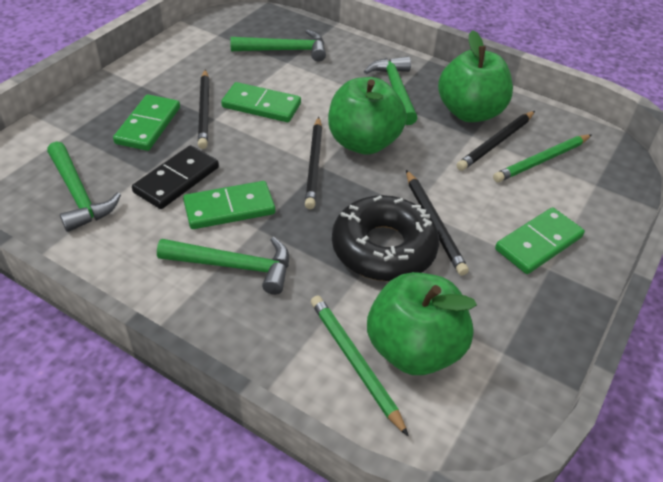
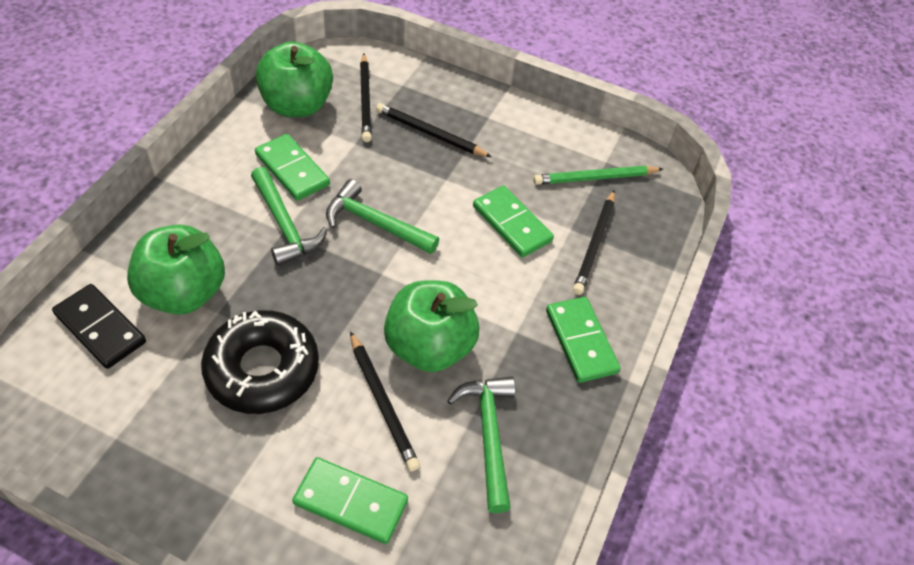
green hammer: [47,142,121,232] [157,237,289,295] [230,29,326,62] [364,56,418,125] = 4 -> [251,167,328,266] [326,179,439,254] [447,377,515,513] = 3
green pencil: [311,295,409,437] [493,134,592,182] = 2 -> [533,166,663,185] = 1

